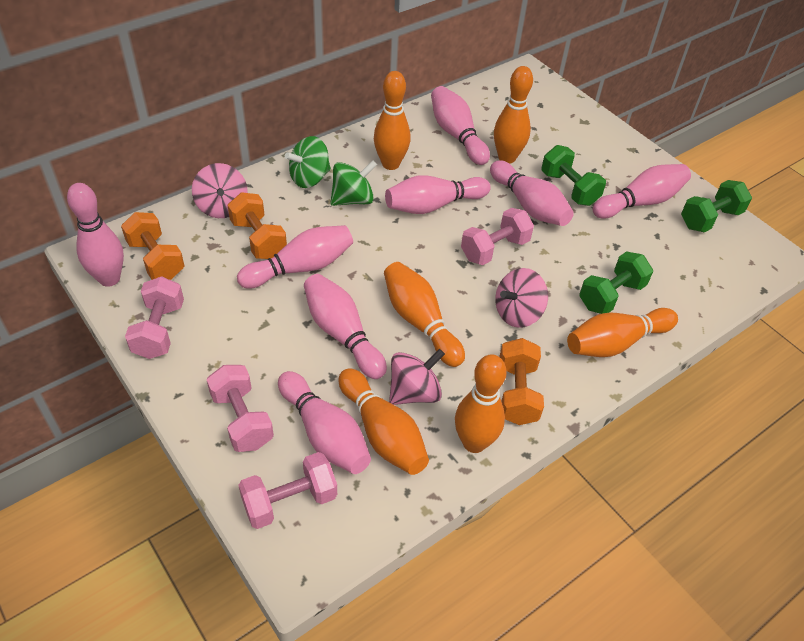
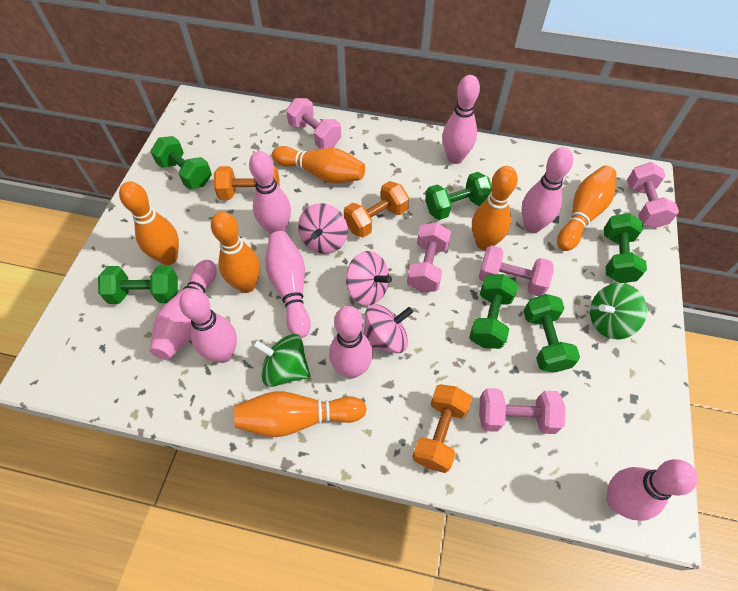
green dumbbell: [541,145,606,206] [579,251,653,314] [681,180,752,232] = 3 -> [98,265,178,304] [150,136,212,190] [425,172,492,220] [469,274,518,349] [524,294,580,373] [604,213,647,283] = 6
pink dumbbell: [125,276,184,359] [206,365,274,452] [238,452,337,529] [461,208,534,265] = 4 -> [286,98,341,149] [407,222,451,292] [479,246,554,296] [479,388,566,434] [627,162,679,229] = 5

